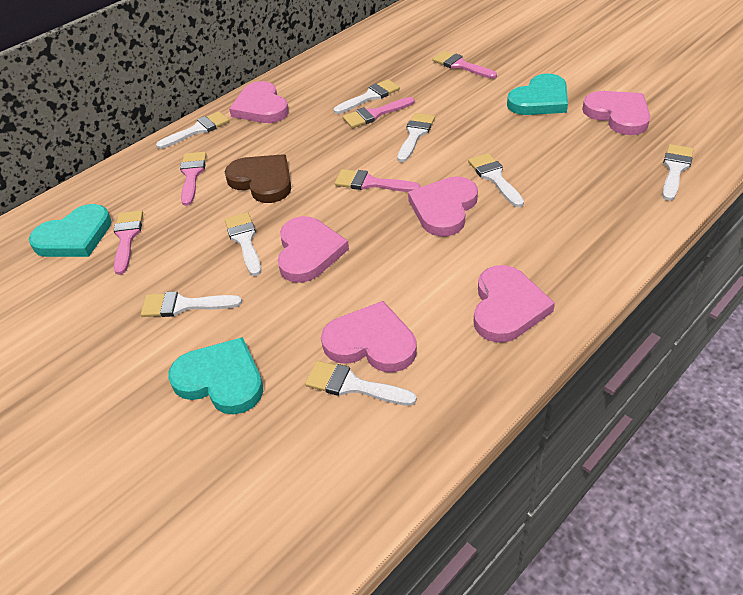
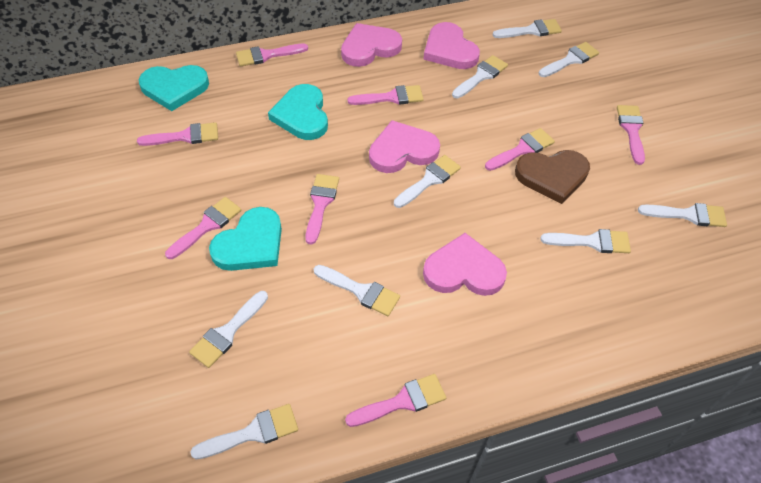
pink brush: [114,210,143,275] [180,152,206,206] [334,169,420,192] [343,97,415,128] [432,51,497,79] = 5 -> [137,122,218,146] [165,197,241,259] [236,44,308,66] [306,174,339,245] [345,374,446,427] [347,85,424,105] [485,128,555,171] [617,105,645,165] = 8
pink heart: [229,81,289,123] [277,216,349,283] [321,301,417,372] [408,176,478,236] [474,265,555,343] [582,91,650,135] = 6 -> [341,23,402,67] [369,120,440,173] [423,22,480,69] [423,233,507,296] = 4
white brush: [141,291,242,317] [156,111,229,149] [225,212,261,276] [305,361,417,406] [334,79,400,114] [397,113,435,162] [468,153,524,207] [662,144,694,201] = 8 -> [189,291,268,368] [190,404,298,459] [314,265,400,316] [394,155,461,208] [452,55,508,98] [493,19,562,38] [539,42,599,77] [540,229,631,253] [638,203,727,227] = 9

